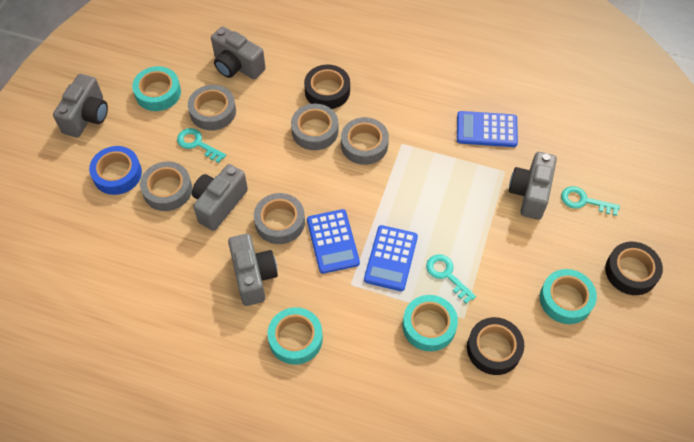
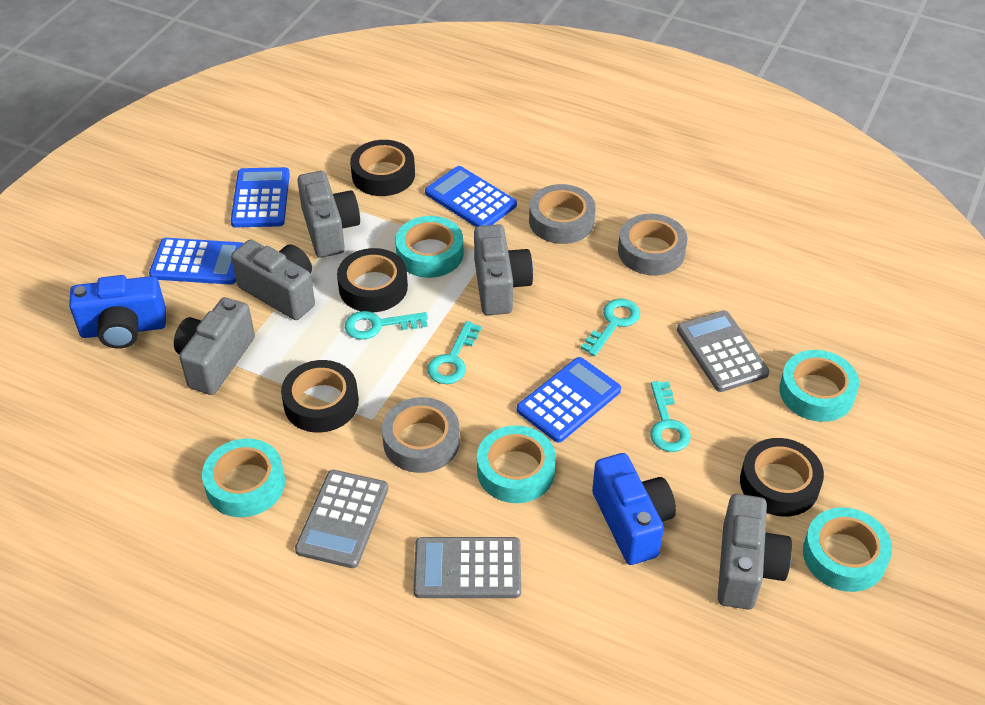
black tape: [304,65,350,109] [467,317,524,375] [605,242,663,295] = 3 -> [281,360,359,433] [337,248,408,312] [350,140,415,196] [740,438,824,517] = 4
blue calculator: [307,209,360,274] [364,225,418,291] [457,111,518,147] = 3 -> [149,238,244,285] [231,167,290,227] [425,166,517,227] [517,357,621,443] = 4
blue camera: none = 0 -> [69,275,166,349] [592,453,676,565] = 2
blue tape: [89,146,142,195] = 1 -> none = 0
grey calculator: none = 0 -> [295,470,388,568] [413,537,521,598] [677,310,769,392] = 3
grey tape: [140,161,192,211] [188,85,236,131] [254,193,305,244] [291,104,339,150] [341,117,389,165] = 5 -> [382,397,460,473] [529,184,596,244] [618,214,687,275] = 3
turquoise key: [177,128,226,163] [426,254,476,304] [561,186,620,216] = 3 -> [345,311,428,340] [427,321,481,384] [581,299,640,356] [650,381,691,452] = 4
turquoise tape: [132,66,181,111] [267,307,323,365] [403,295,458,351] [540,269,597,324] = 4 -> [202,438,285,517] [395,216,464,278] [477,425,556,503] [779,350,859,422] [803,507,892,592] = 5

